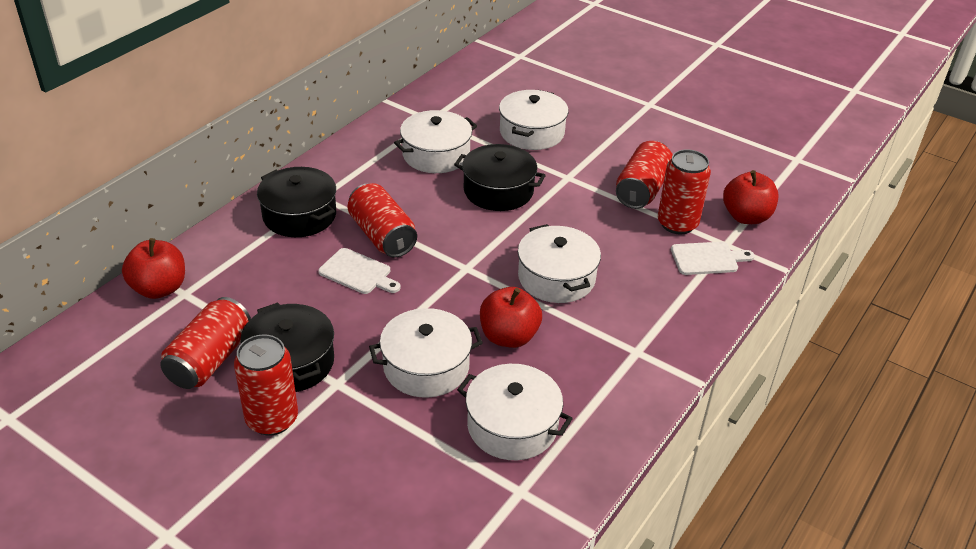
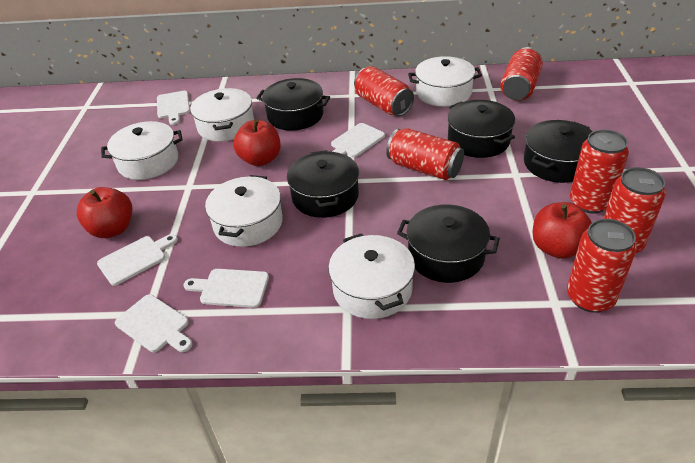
black pot: [240,302,334,392] [257,167,336,237] [454,144,546,211] = 3 -> [256,78,330,131] [287,150,359,218] [397,204,500,283] [447,100,515,158] [524,120,593,183] = 5
red can: [160,297,251,389] [234,334,298,436] [347,183,417,258] [616,141,673,209] [658,149,711,234] = 5 -> [354,66,414,116] [386,128,464,180] [500,47,543,101] [567,219,637,313] [570,129,629,214] [603,167,666,253] = 6
white cutting board: [318,248,401,294] [671,242,755,275] = 2 -> [97,234,178,286] [115,294,192,352] [157,91,190,125] [183,269,269,308] [331,123,385,157] = 5

